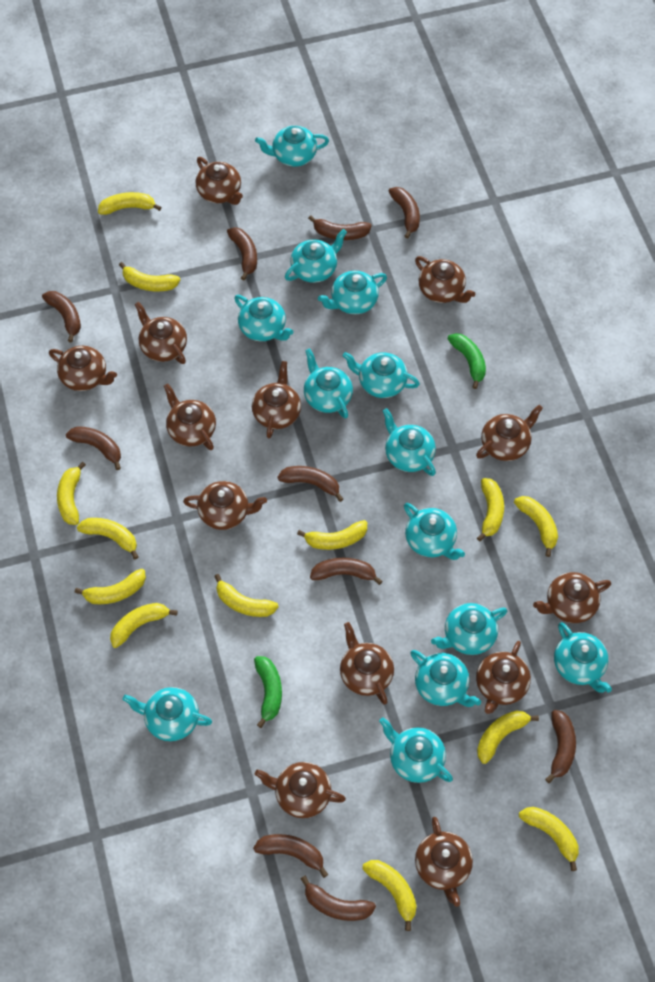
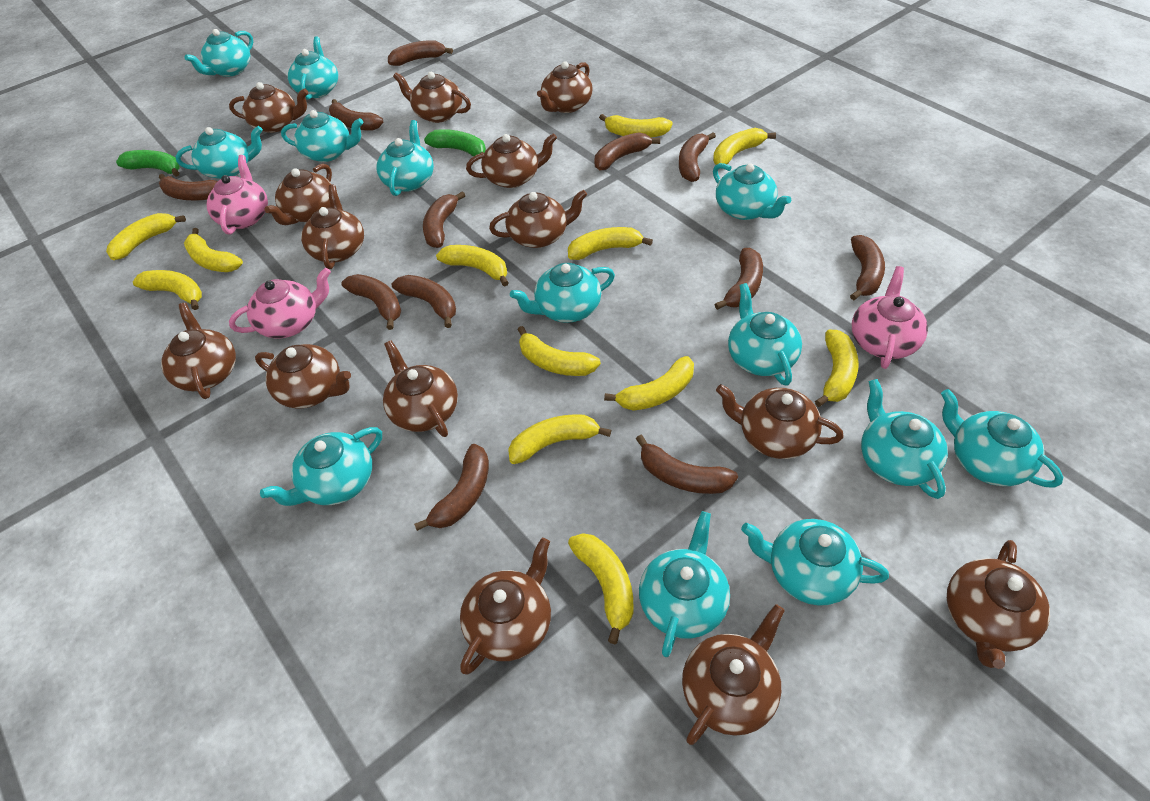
brown banana: [42,291,81,343] [66,426,121,470] [227,227,257,280] [253,834,328,878] [277,466,343,502] [301,875,376,921] [308,215,372,240] [310,558,382,585] [389,187,420,239] [545,710,576,783] = 10 -> [159,174,218,201] [329,99,384,131] [341,274,401,330] [388,40,453,66] [392,275,456,328] [414,444,489,531] [423,191,466,248] [595,132,660,170] [636,435,738,494] [679,132,716,182] [714,248,763,310] [850,235,885,300] = 12
brown teapot: [49,346,117,391] [135,302,187,364] [164,383,216,450] [183,481,267,530] [196,157,243,205] [252,361,301,438] [255,762,346,818] [340,622,394,705] [415,256,475,303] [415,817,473,907] [476,405,543,461] [476,641,531,714] [533,572,611,623] = 13 -> [161,303,236,399] [229,82,308,133] [255,344,351,408] [265,164,332,225] [301,184,364,269] [383,340,458,437] [393,72,471,123] [460,538,551,675] [466,133,557,188] [489,189,587,248] [537,61,592,113] [682,604,785,745] [716,384,844,459] [947,540,1050,669] = 14
pink teapot: none = 0 -> [206,155,268,235] [229,268,331,338] [852,266,928,369] = 3
yellow banana: [57,462,86,525] [75,569,146,604] [77,518,139,559] [98,192,162,215] [110,603,178,648] [119,262,180,291] [214,574,279,617] [297,520,367,550] [362,860,417,931] [477,478,504,542] [477,710,539,764] [514,496,558,557] [519,807,579,871] = 13 -> [106,213,186,260] [133,270,202,310] [184,228,243,272] [436,245,509,287] [508,414,611,464] [518,326,601,376] [568,227,653,260] [568,533,633,644] [599,114,673,138] [604,356,694,411] [713,128,776,165] [815,330,859,407] = 12

